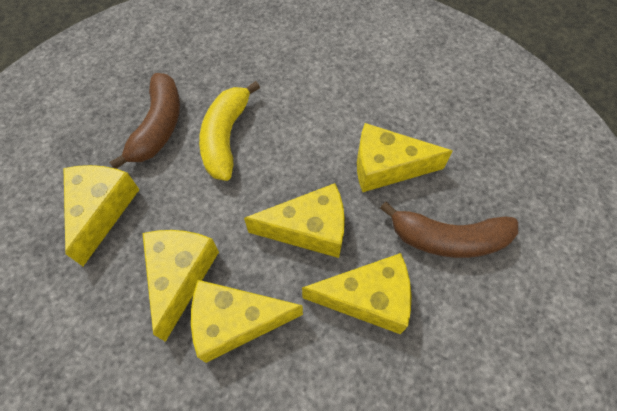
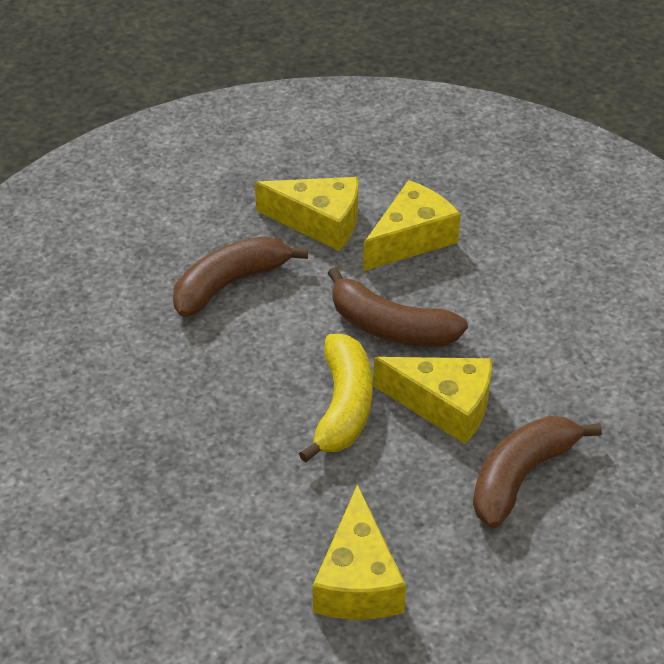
brown banana: [109,73,180,169] [380,201,518,258] = 2 -> [173,236,308,317] [328,267,468,347] [473,416,602,528] = 3
yellow cheese: [63,165,140,266] [143,230,219,342] [191,280,303,363] [244,183,345,258] [302,253,411,334] [357,123,453,192] = 6 -> [255,177,358,251] [313,484,406,619] [363,180,461,271] [373,357,492,444] = 4

